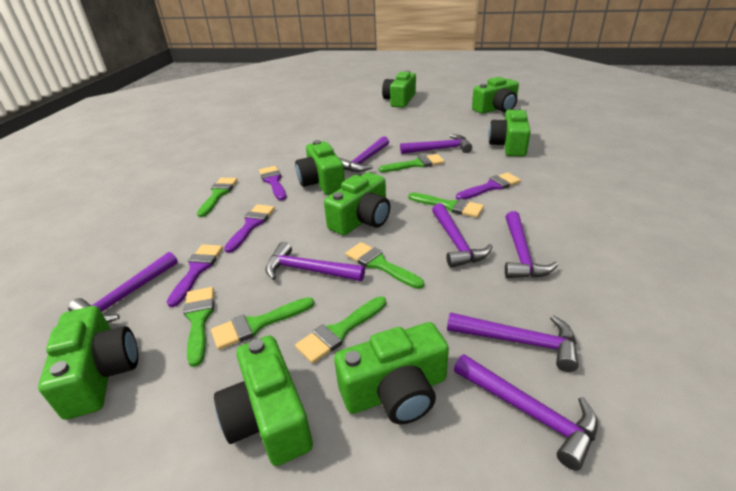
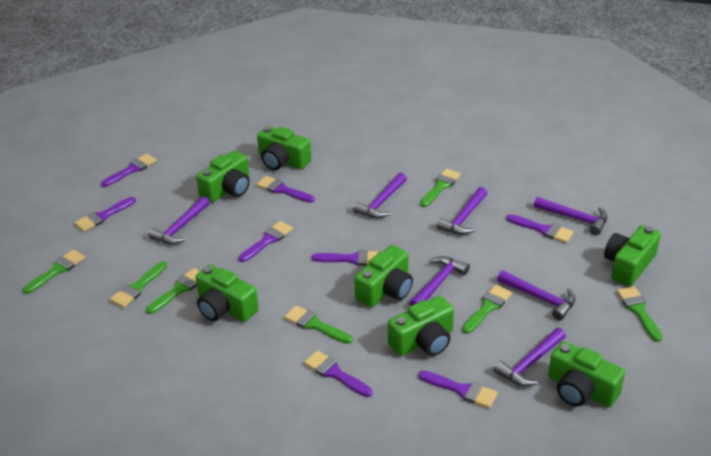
green camera: [38,306,138,420] [214,336,313,466] [295,140,345,195] [324,172,390,236] [334,322,449,424] [382,71,416,108] [472,77,519,114] [488,107,531,157] = 8 -> [196,150,250,203] [196,264,259,322] [257,126,311,170] [354,245,413,307] [388,296,454,356] [548,341,625,407] [604,225,661,286] = 7
purple brush: [167,244,223,307] [224,204,275,253] [259,166,286,200] [456,172,521,200] = 4 -> [74,197,136,232] [101,154,157,187] [239,221,293,262] [256,176,315,203] [304,350,372,397] [311,250,380,266] [418,370,498,408] [506,214,574,243] = 8
purple hammer: [68,252,178,323] [265,242,365,281] [339,136,389,172] [400,134,472,154] [432,203,493,268] [447,312,579,372] [454,354,598,471] [505,211,558,278] = 8 -> [148,196,210,244] [353,173,407,218] [409,256,470,306] [436,187,487,235] [493,328,566,386] [497,270,575,320] [534,197,607,235] = 7

